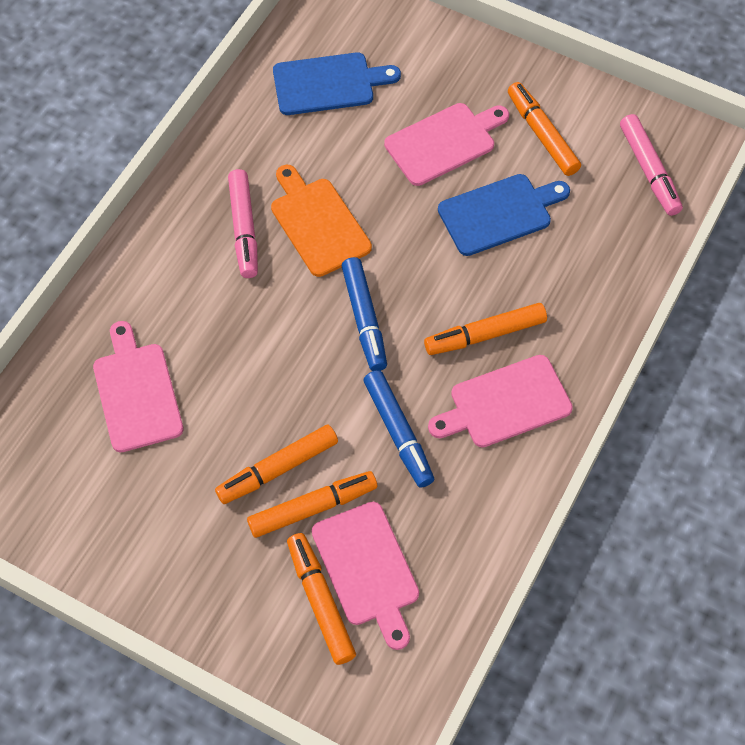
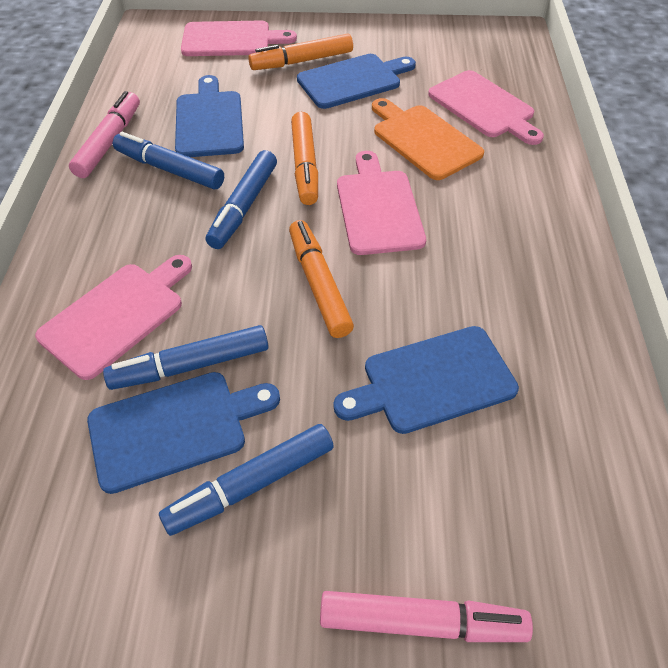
blue cutting board: [273,52,401,115] [438,174,570,256] = 2 -> [87,372,280,494] [175,75,244,157] [297,54,416,109] [333,326,519,434] = 4
blue marker: [342,257,387,371] [363,370,434,488] = 2 -> [103,325,269,390] [113,132,224,189] [159,424,334,536] [206,150,277,249] = 4
orange marker: [215,425,338,504] [247,471,377,538] [287,533,356,665] [424,303,547,355] [508,82,581,176] = 5 -> [248,33,353,70] [289,220,354,338] [291,112,318,205] = 3

